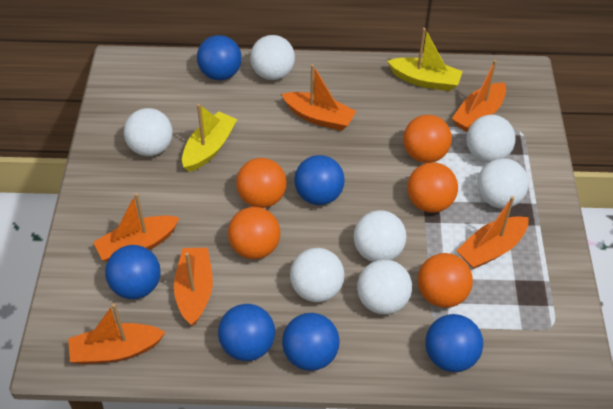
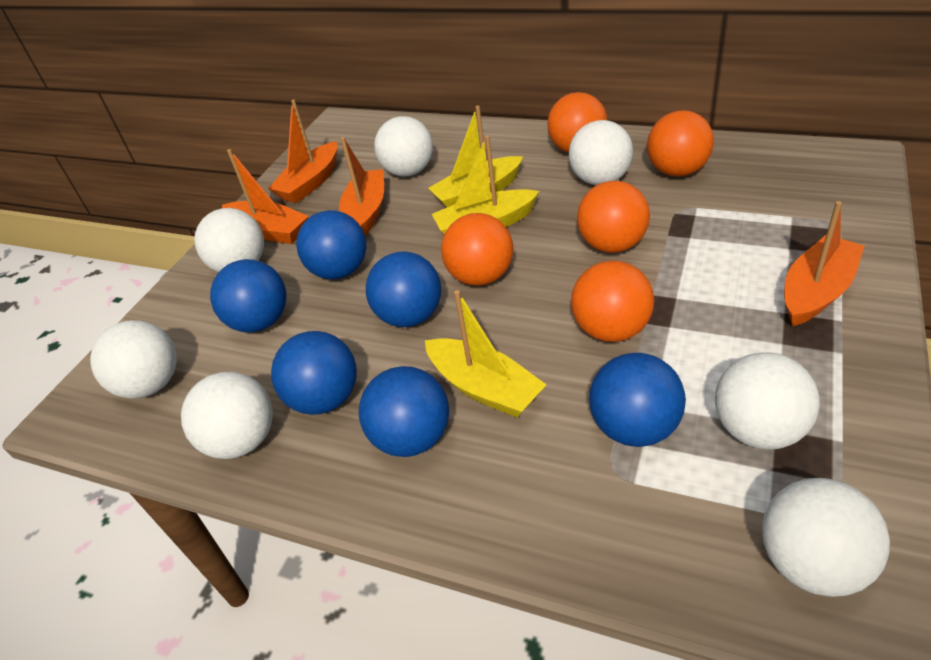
orange boat: [68,303,165,364] [93,193,179,262] [174,248,213,326] [282,64,357,131] [452,60,506,132] [456,196,529,269] = 6 -> [222,149,309,244] [268,100,338,203] [339,137,384,235] [784,201,865,326] = 4
yellow boat: [182,104,237,172] [387,28,463,91] = 2 -> [425,290,547,418] [428,106,523,207] [432,135,539,234] = 3

